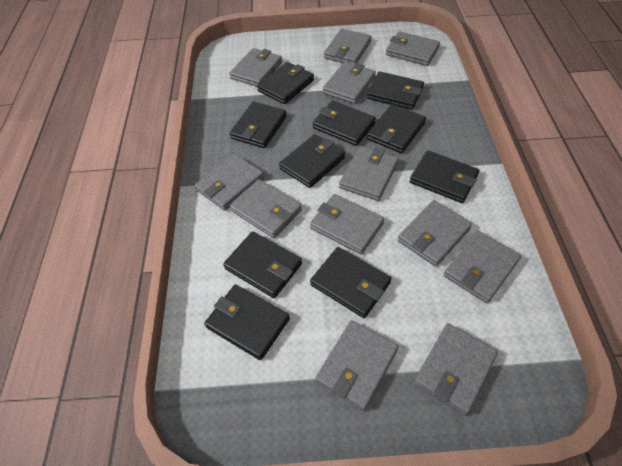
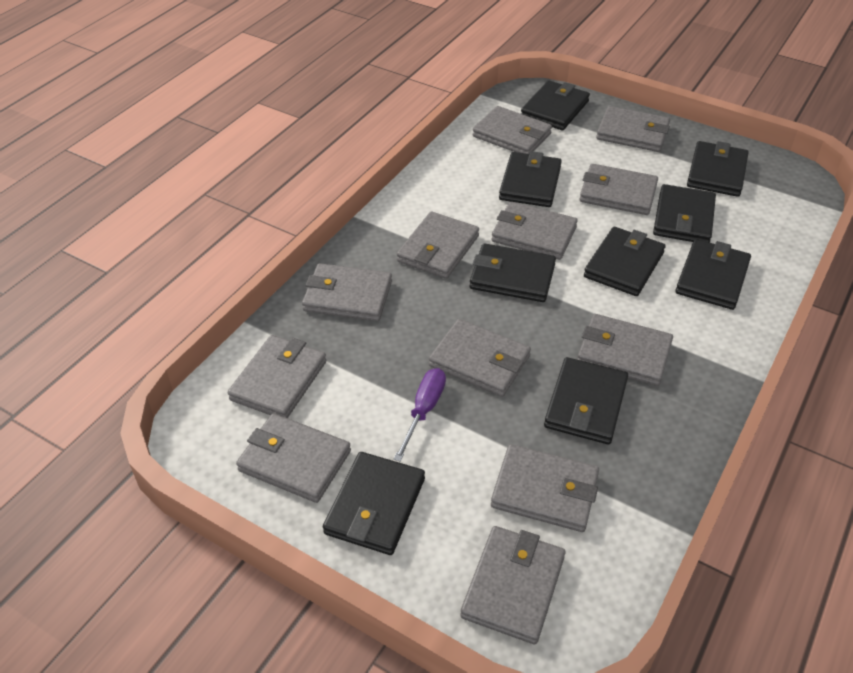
black wallet: [204,284,290,360] [223,231,302,298] [230,102,287,148] [257,62,314,104] [279,134,345,188] [310,247,391,318] [313,101,376,146] [366,71,424,110] [367,104,426,153] [410,151,480,203] = 10 -> [323,452,425,555] [470,243,556,302] [499,151,562,207] [521,80,590,130] [544,357,628,444] [584,227,666,296] [653,184,716,243] [675,239,751,310] [687,141,749,197] = 9
purple screwdriver: none = 0 -> [394,368,446,462] = 1

